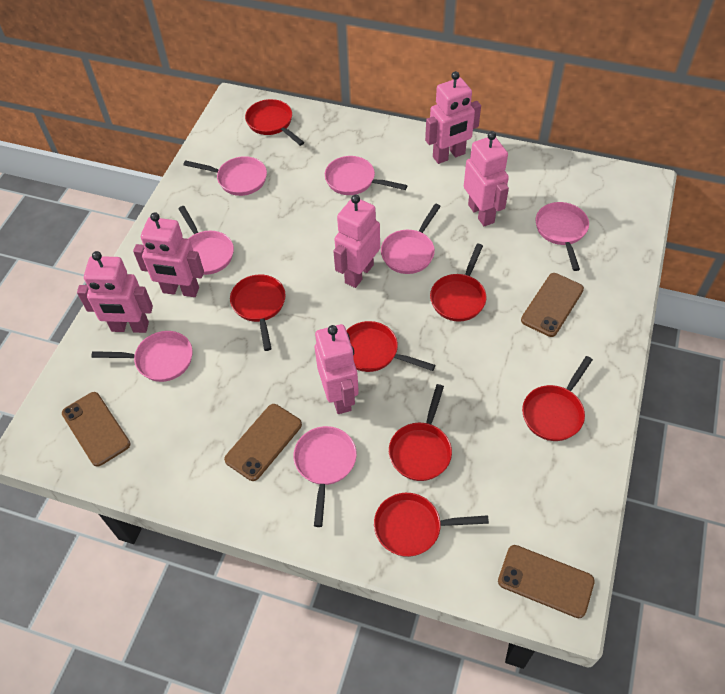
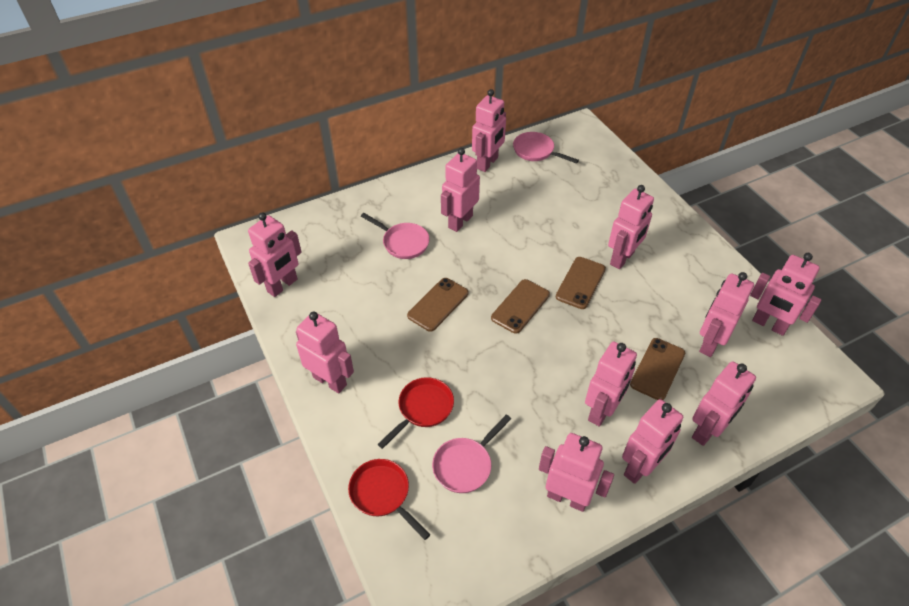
pink pan: [91,331,193,382] [178,206,234,275] [183,156,267,196] [293,426,357,527] [325,156,408,195] [381,204,441,274] [536,202,589,271] = 7 -> [361,213,429,259] [432,414,511,493] [513,132,579,164] = 3
pink robot: [77,251,153,333] [133,212,204,297] [315,324,359,414] [333,195,380,288] [425,71,481,164] [464,131,509,226] = 6 -> [248,212,302,297] [296,312,354,393] [441,148,480,232] [472,89,506,172] [539,433,614,512] [585,342,637,427] [608,185,654,269] [622,399,683,484] [692,361,756,446] [699,272,754,357] [750,253,821,336] = 11
red pan: [230,274,286,351] [245,99,304,146] [346,321,435,372] [374,493,489,557] [389,384,452,481] [430,244,487,321] [522,356,593,441] = 7 -> [348,459,431,540] [377,377,454,449] = 2

